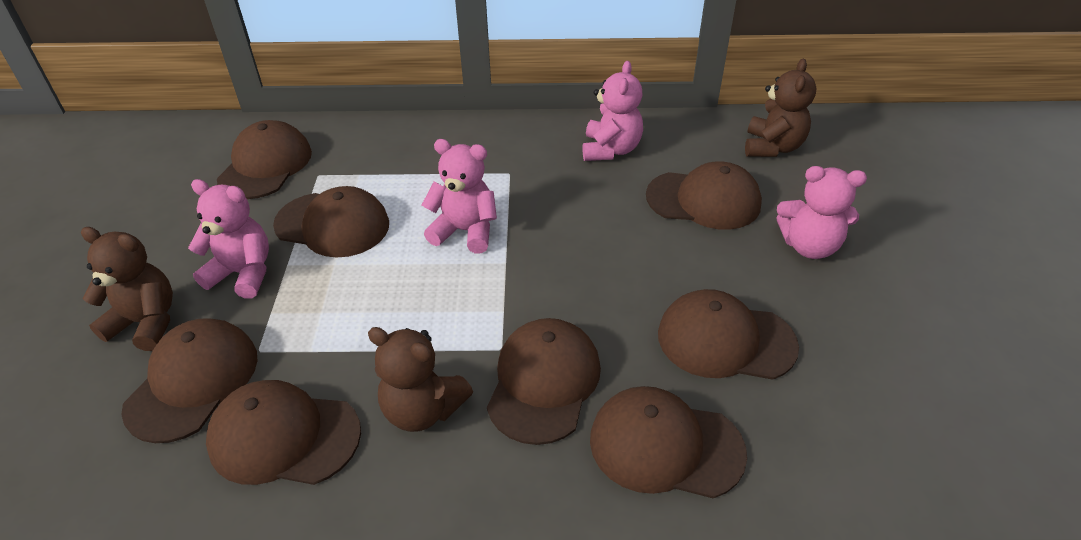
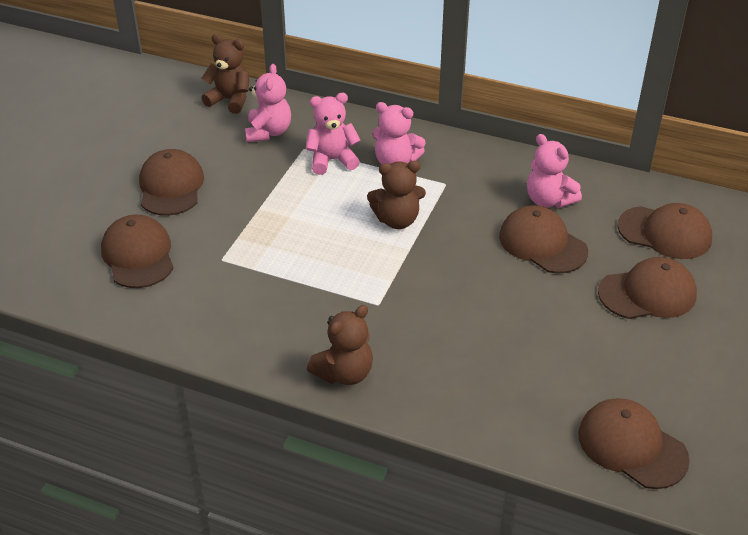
brown cap: [121,318,258,443] [206,380,361,485] [217,120,312,199] [273,186,389,258] [487,318,601,445] [590,386,747,498] [646,161,762,230] [658,289,799,380] = 8 -> [101,215,174,288] [139,149,204,216] [499,205,588,274] [578,398,690,489] [598,257,697,319] [617,203,712,259] = 6

